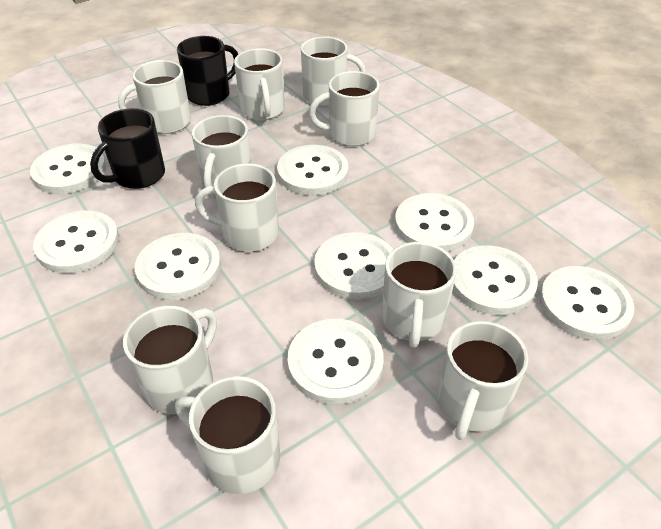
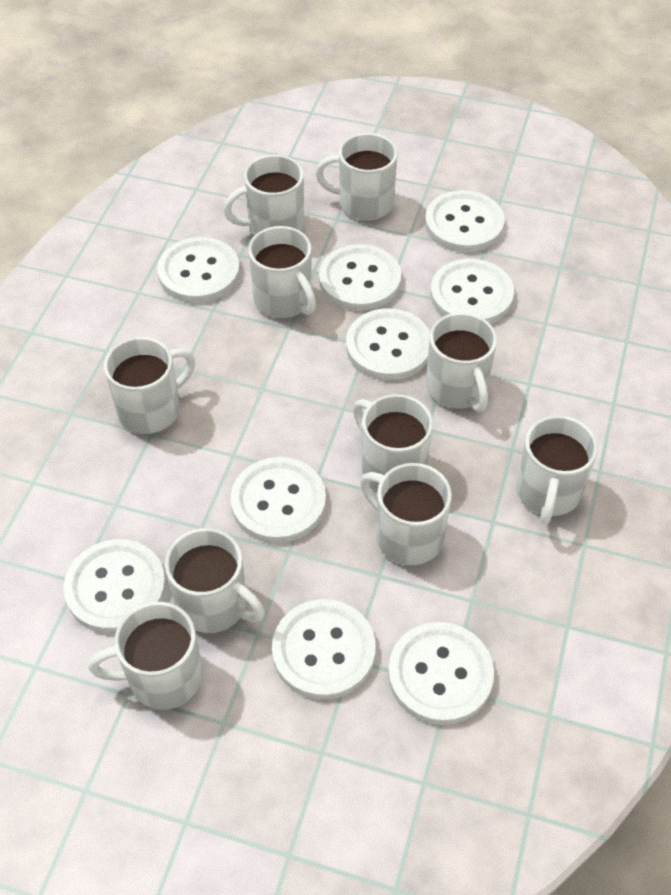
black mug: [90,108,165,189] [177,36,238,106] = 2 -> none = 0

